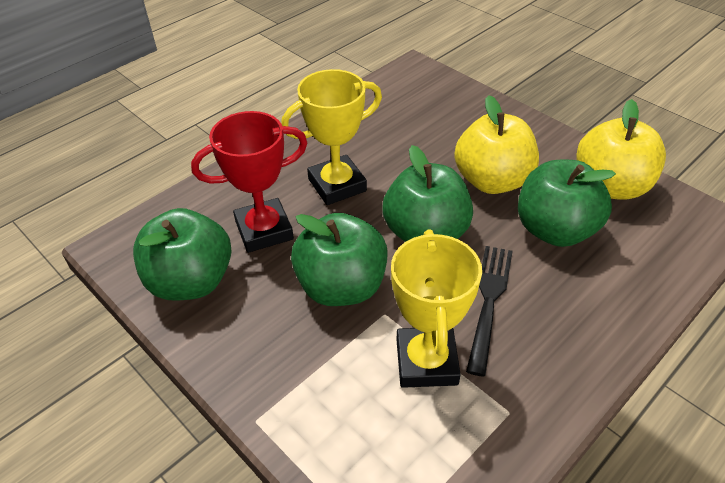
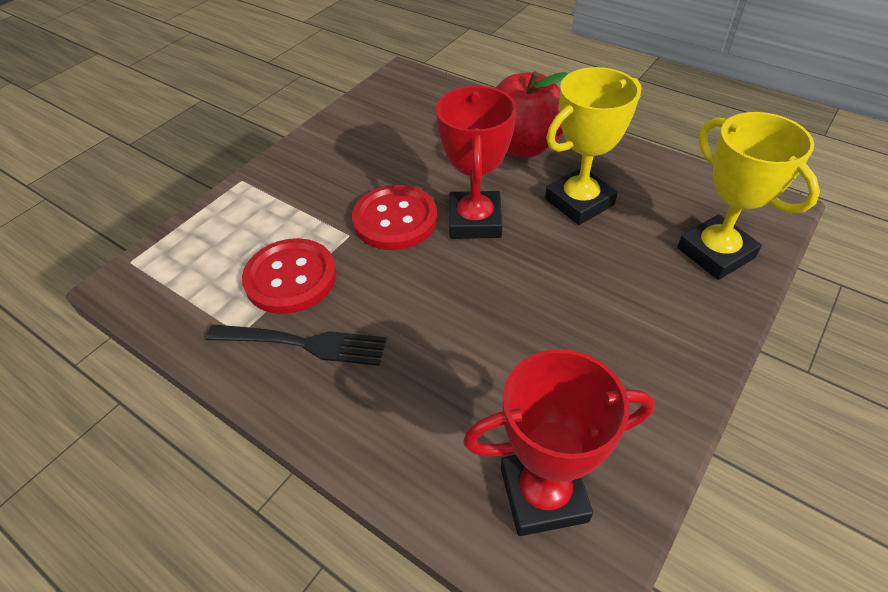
green apple: [133,208,231,301] [291,213,388,306] [382,145,473,242] [518,159,616,247] = 4 -> none = 0
red apple: none = 0 -> [496,72,568,158] = 1
red button: none = 0 -> [242,238,337,314] [352,185,437,250] = 2
red trophy: [191,111,307,253] = 1 -> [436,86,516,239] [463,349,655,536] = 2
yellow apple: [454,95,539,194] [576,99,666,200] = 2 -> none = 0

